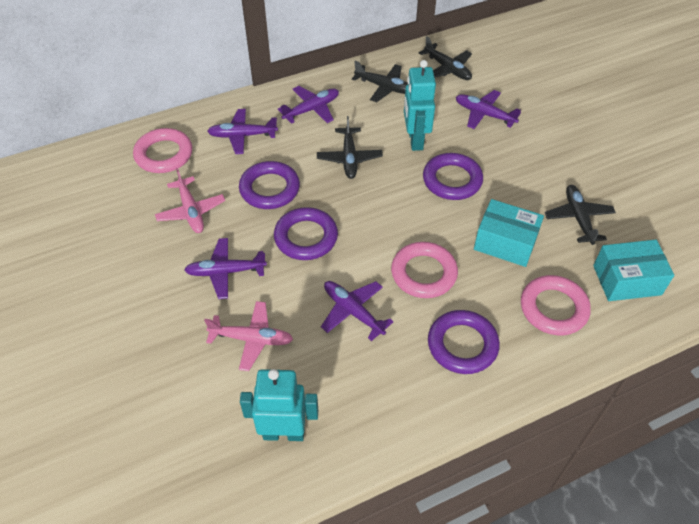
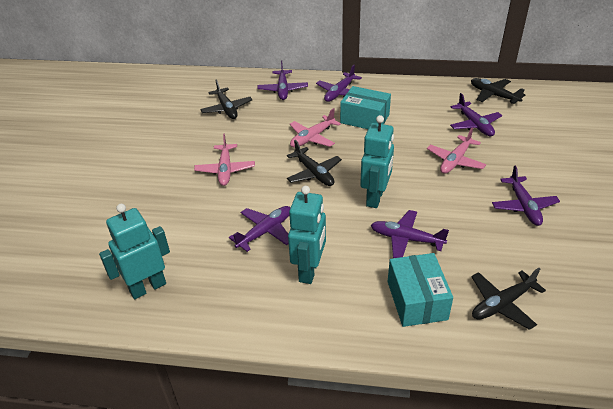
pink plane: [155,168,225,233] [204,301,293,371] = 2 -> [194,134,255,186] [290,108,341,148] [427,127,486,174] = 3
pink ring: [133,128,192,173] [391,242,458,298] [521,275,591,335] = 3 -> none = 0
purple plane: [184,238,267,299] [207,109,278,154] [278,86,339,124] [321,281,394,341] [456,90,521,129] = 5 -> [229,206,291,252] [257,60,308,100] [316,65,362,102] [371,210,449,258] [450,93,502,136] [492,166,560,226] = 6
purple ring: [239,161,300,209] [274,207,338,260] [423,153,483,200] [428,310,500,374] = 4 -> none = 0
turquoise robot: [240,369,318,441] [404,60,436,151] = 2 -> [99,204,170,299] [288,186,326,284] [360,115,394,208] = 3

